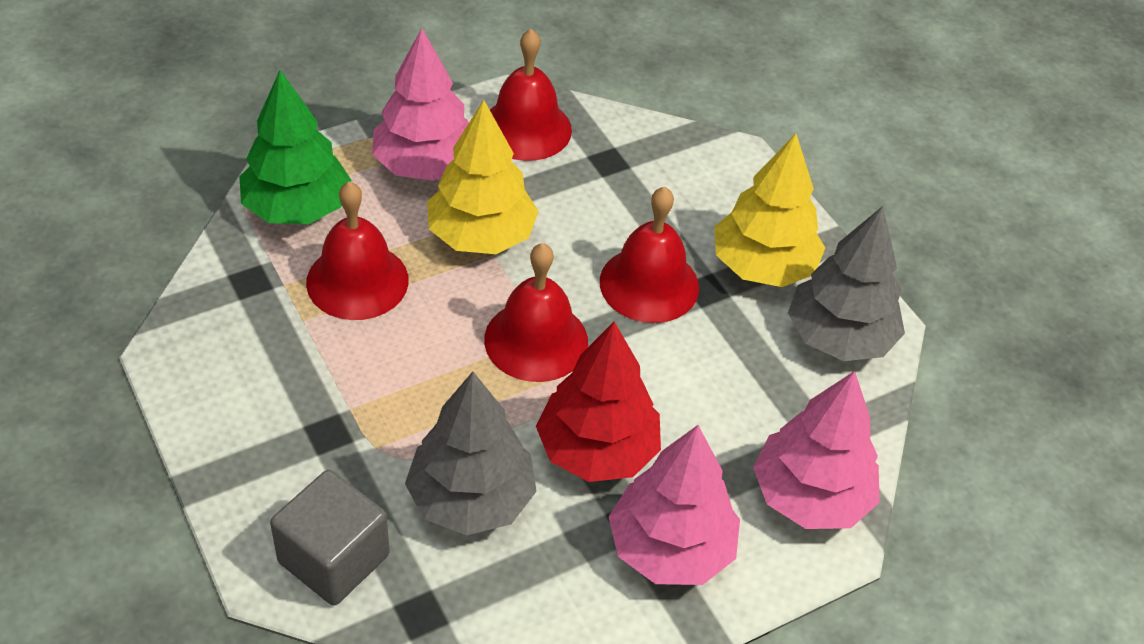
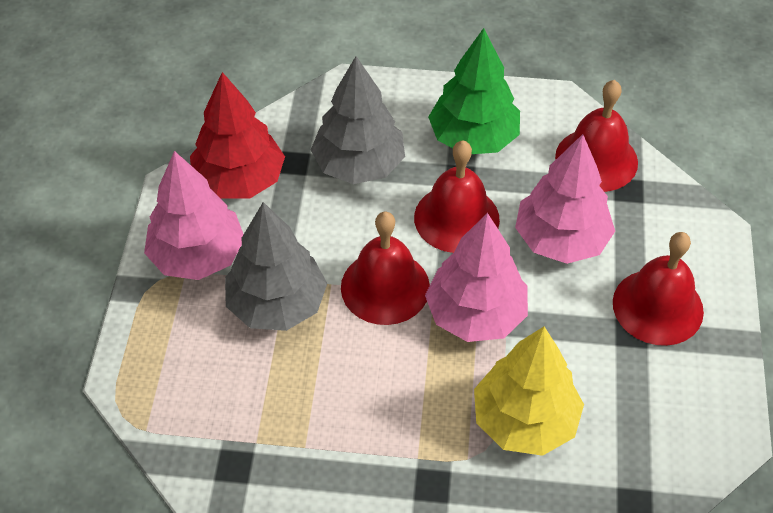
grey cube: [270,470,390,606] = 1 -> none = 0
yellow tree: [427,100,539,254] [715,133,825,287] = 2 -> [474,327,584,456] = 1

